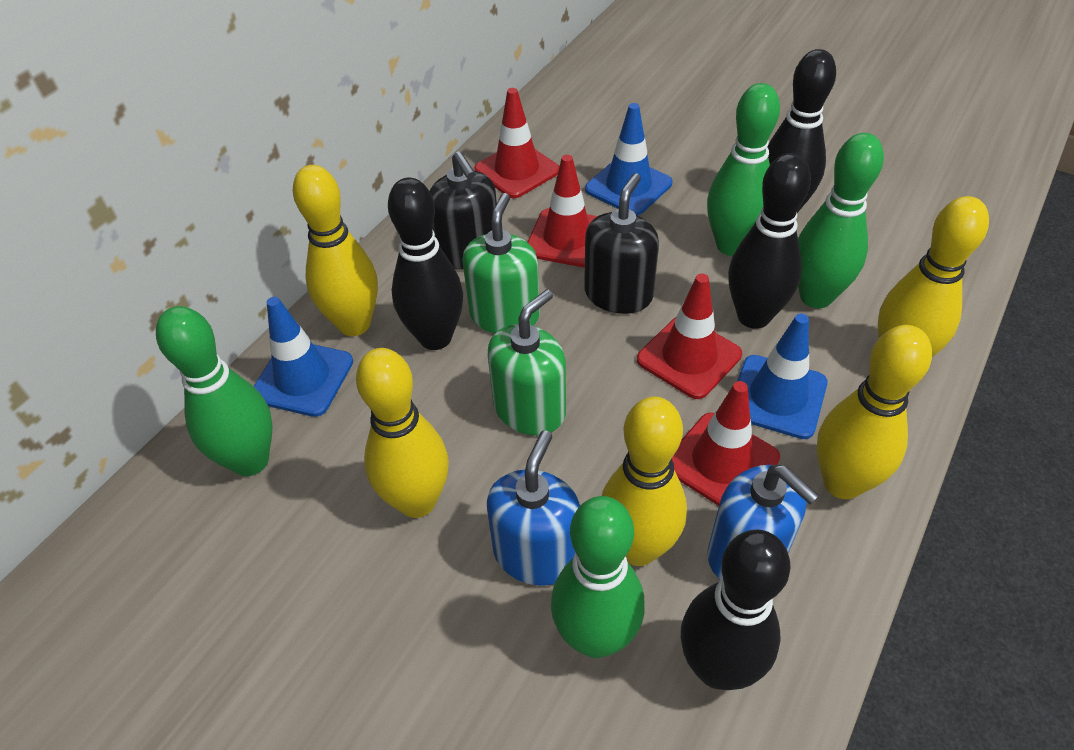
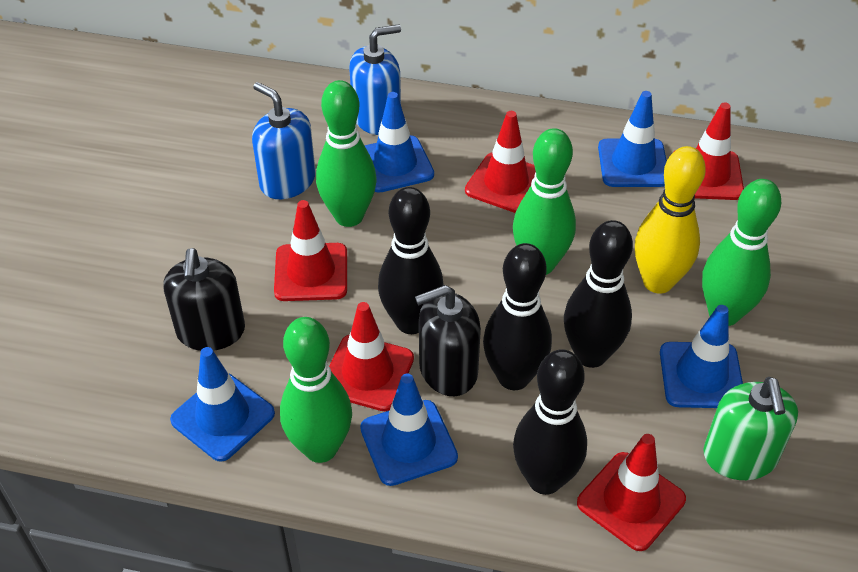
blue traffic cone: [253,297,353,417] [585,103,672,215] [737,314,827,439] = 3 -> [170,347,275,462] [360,373,458,486] [364,92,434,193] [598,91,667,187] [660,305,743,408] = 5
green soap dispenser: [462,193,540,333] [488,289,566,435] = 2 -> [703,377,798,480] = 1
red traffic cone: [474,88,559,198] [528,155,598,267] [637,274,742,399] [672,381,780,506] = 4 -> [274,200,347,301] [329,302,414,411] [465,111,536,213] [577,434,686,551] [675,102,744,200] = 5
yellow bowling pin: [293,165,378,336] [356,348,449,518] [602,397,687,566] [817,325,932,499] [878,196,989,357] = 5 -> [635,146,706,294] = 1

